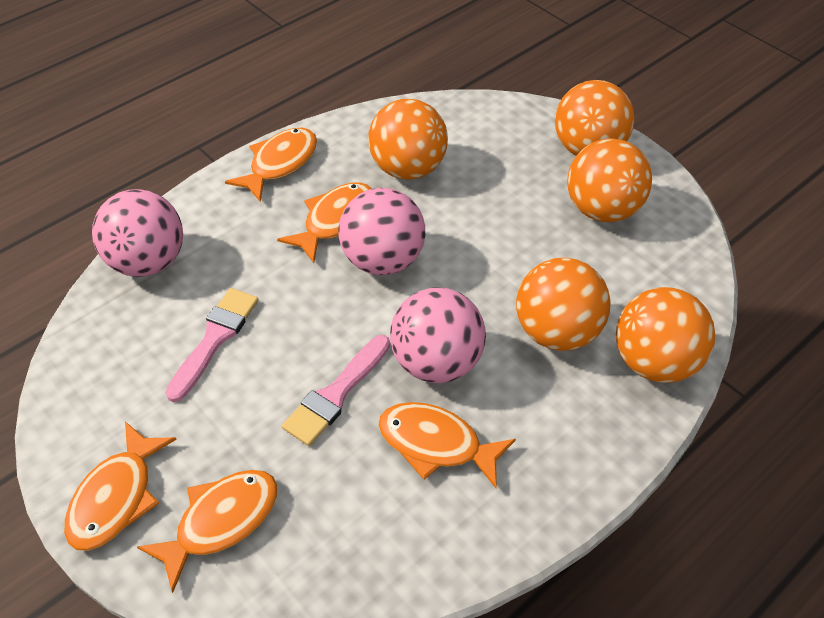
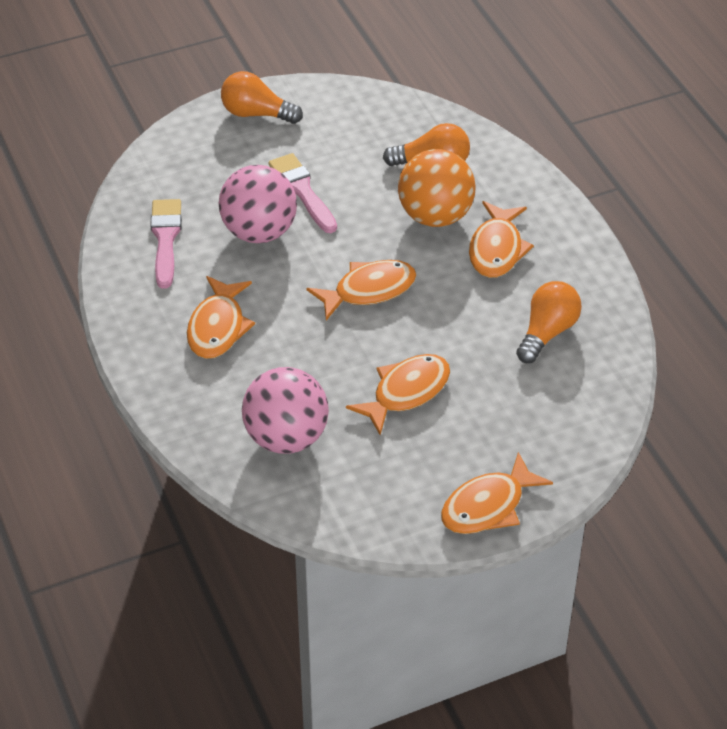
orange ball: [368,99,448,180] [516,258,610,351] [555,80,635,156] [567,138,652,222] [616,287,715,383] = 5 -> [398,149,476,227] = 1
orange light bulb: none = 0 -> [221,71,303,124] [383,123,470,166] [516,281,582,363] = 3
pink ball: [92,189,183,277] [338,188,425,275] [390,288,486,383] = 3 -> [219,165,297,243] [242,367,329,454] = 2

